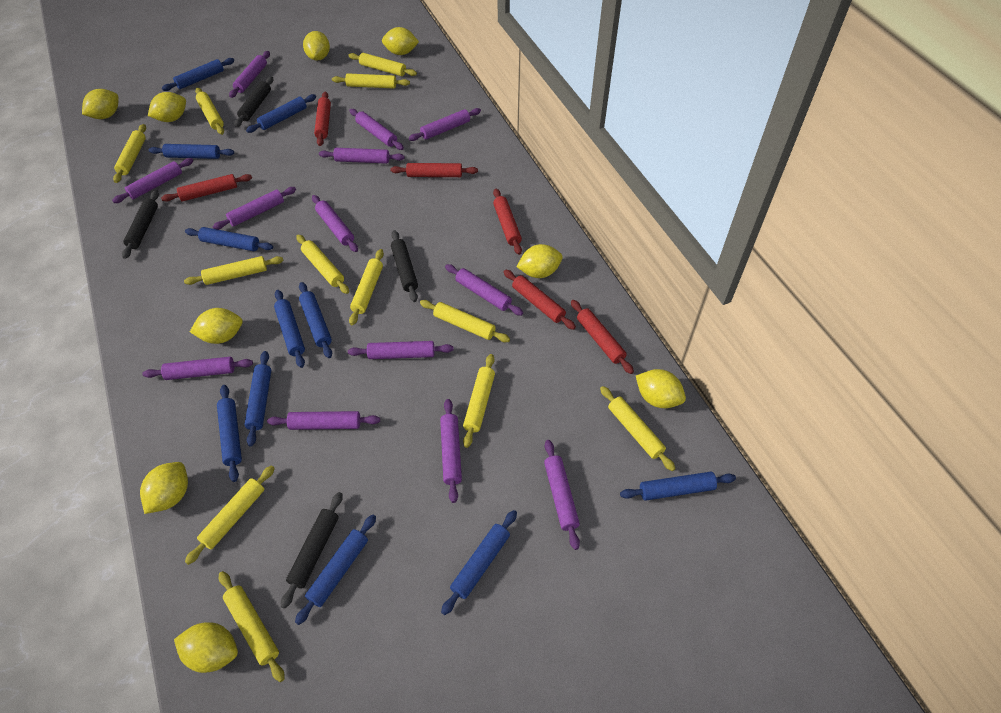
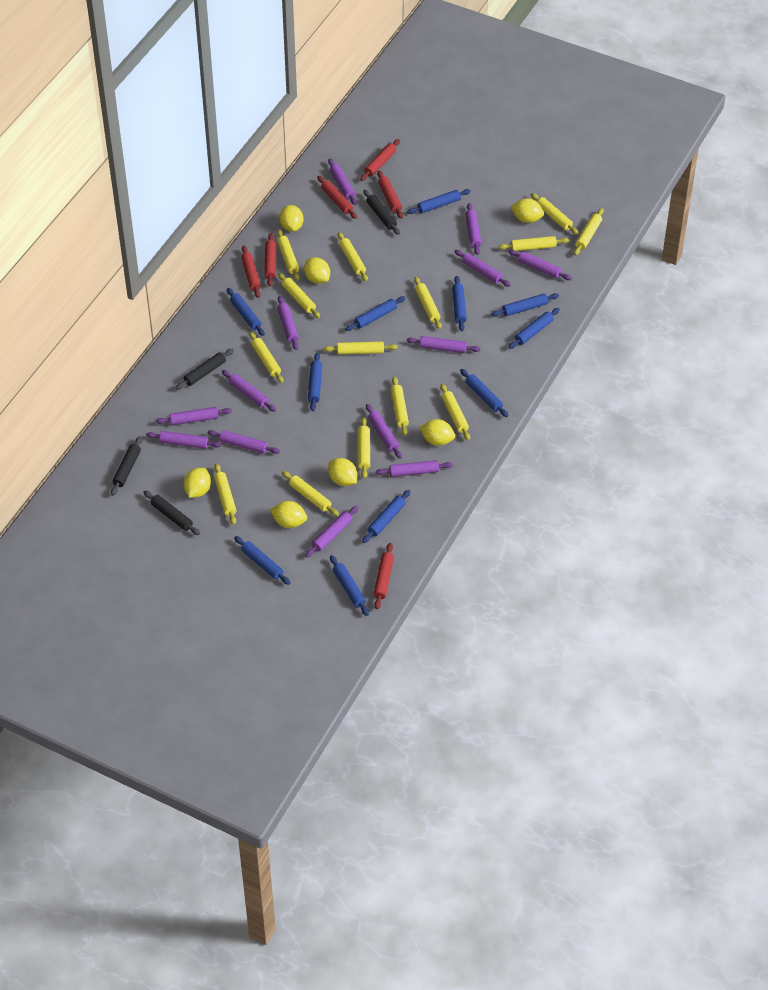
yellow lemon: [82,89,119,119] [140,462,188,514] [148,92,186,122] [174,622,238,673] [190,308,243,344] [303,31,330,61] [382,27,419,55] [517,244,563,278] [636,369,686,408] = 9 -> [184,468,211,498] [270,501,307,528] [279,205,304,232] [304,257,330,284] [328,458,357,486] [419,419,455,446] [511,199,544,223] = 7
yellow rolling pin: [113,124,146,183] [184,256,283,285] [185,465,275,565] [195,88,224,135] [219,571,285,682] [296,235,349,294] [332,73,410,89] [348,53,417,76] [349,249,384,325] [420,300,510,342] [463,354,495,448] [600,386,676,471] = 12 -> [214,463,237,525] [249,332,284,383] [277,230,300,281] [278,273,320,318] [282,471,339,516] [324,342,398,354] [338,232,368,281] [358,417,370,479] [391,377,409,436] [414,277,442,329] [440,384,470,441] [498,236,569,251] [531,193,579,235] [574,208,604,255] = 14

